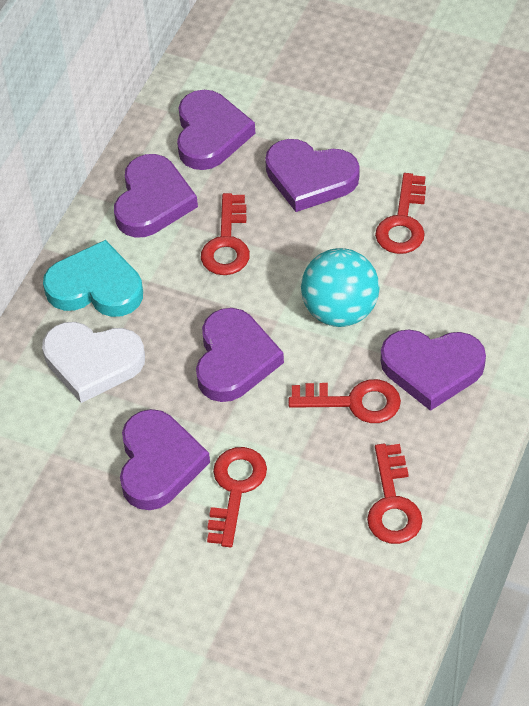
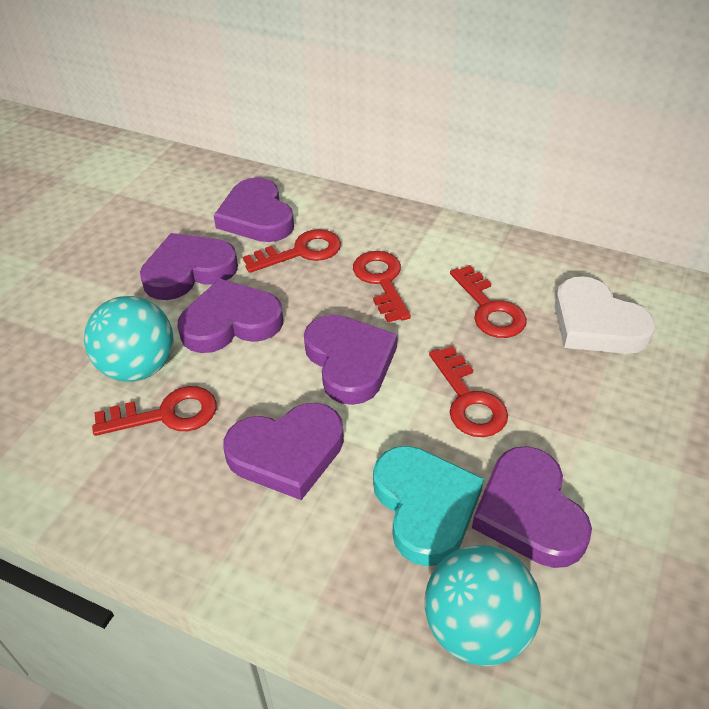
turquoise ball: [301,248,380,327] = 1 -> [84,296,174,382] [425,545,542,666] = 2

